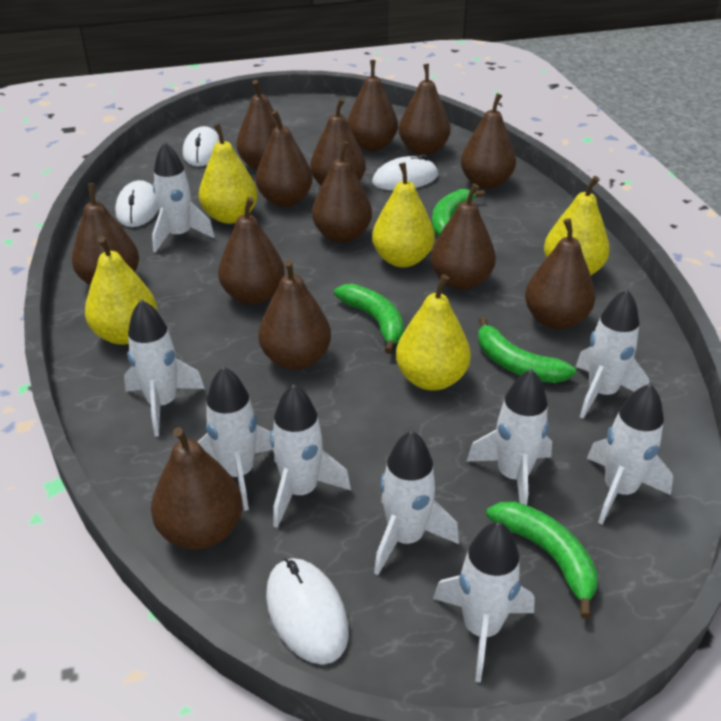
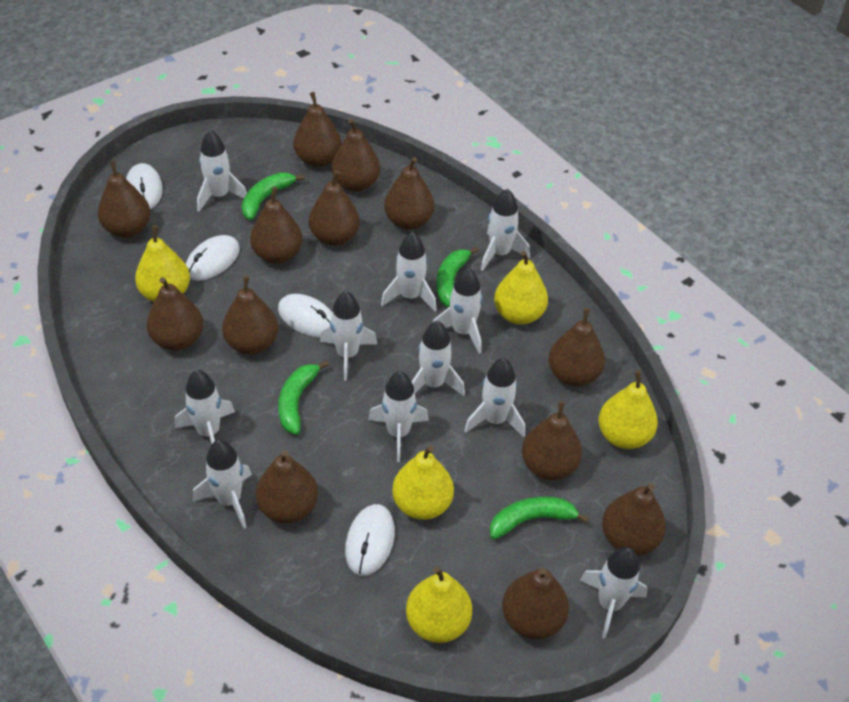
white rocket: [124,299,205,437] [152,142,215,253] [198,366,273,511] [270,384,351,528] [374,431,459,575] [433,522,535,683] [466,369,552,505] [576,289,649,419] [587,383,673,524] = 9 -> [175,370,235,444] [193,440,252,528] [197,130,247,212] [320,291,377,381] [368,371,429,462] [381,232,437,311] [411,321,465,396] [433,268,483,354] [464,358,525,437] [481,189,530,271] [580,547,648,639] = 11

